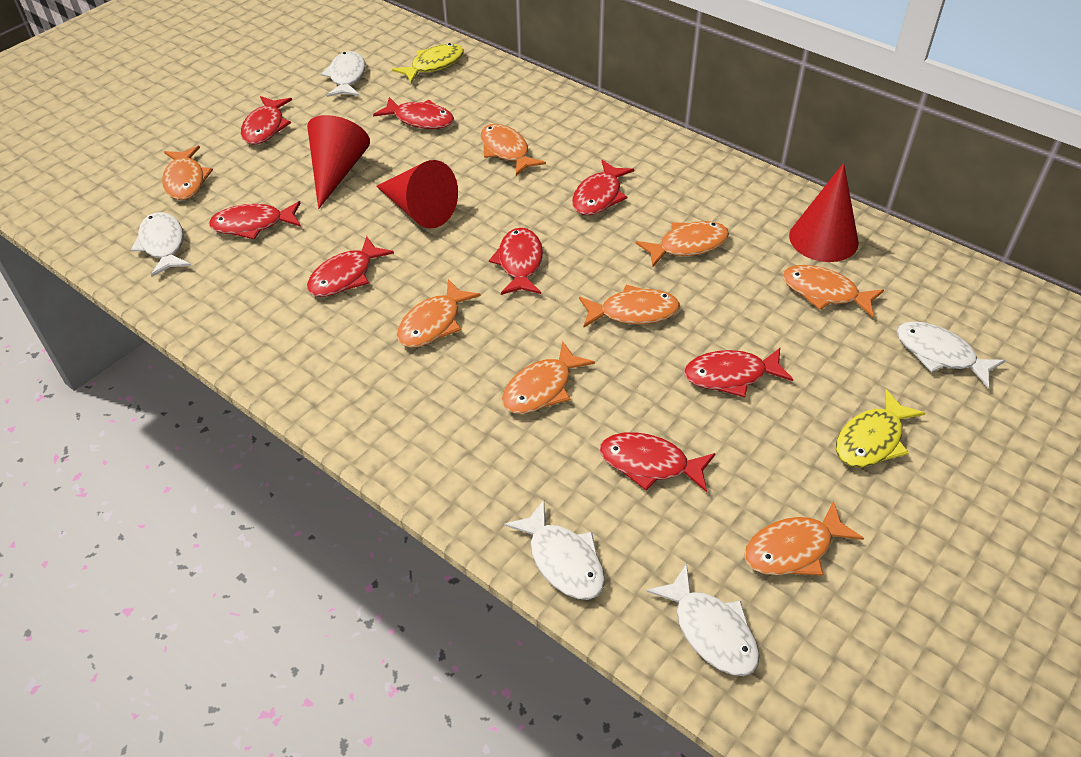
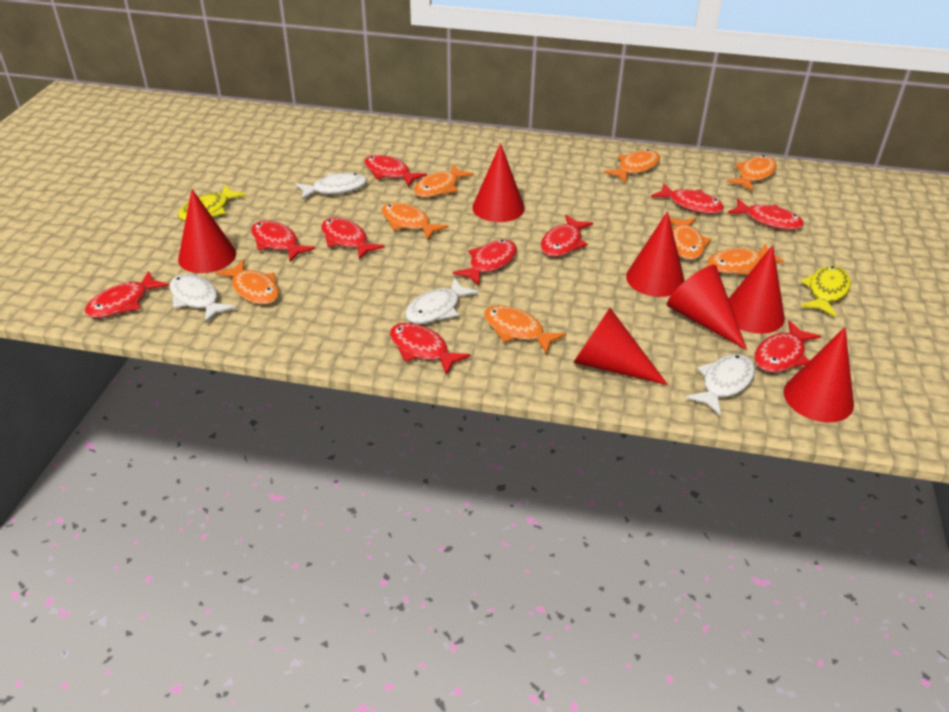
red cone: [307,115,370,209] [376,160,458,228] [789,163,859,262] = 3 -> [178,189,236,273] [472,143,525,222] [573,308,668,385] [626,211,685,297] [667,265,747,350] [729,245,785,334] [784,327,854,423] = 7
red fish: [209,201,301,240] [241,96,292,145] [307,236,394,297] [373,97,454,129] [489,228,543,295] [572,160,634,215] [600,432,716,492] [684,348,793,397] = 8 -> [85,271,169,318] [251,221,315,262] [321,218,384,260] [364,155,427,187] [390,323,471,375] [453,240,517,286] [541,215,593,257] [651,183,724,214] [727,198,804,230] [754,320,821,372] = 10
white fish: [131,212,191,277] [321,51,365,97] [504,500,605,600] [646,564,760,676] [897,321,1006,388] = 5 -> [170,274,236,323] [296,173,367,199] [405,278,479,324] [686,354,755,416] = 4

